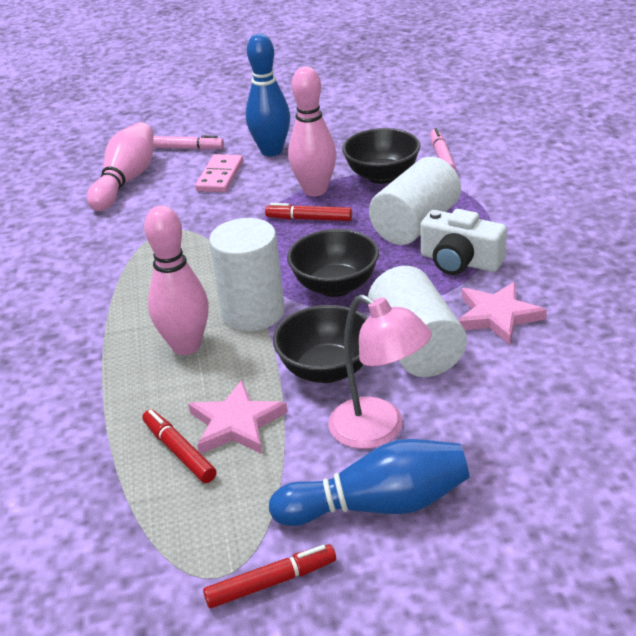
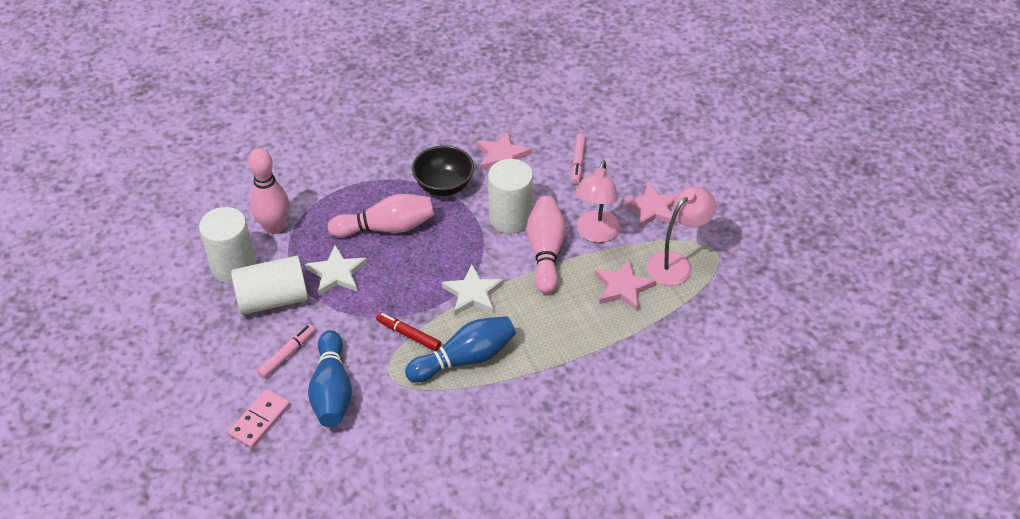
black bowl: [273,305,368,383] [287,229,379,297] [342,128,420,184] = 3 -> [412,146,474,196] = 1
pink lamp: [328,294,432,449] = 1 -> [575,161,620,243] [647,186,716,286] = 2
pink star: [188,380,288,454] [458,282,547,345] = 2 -> [477,131,532,170] [595,259,656,311] [622,182,678,228] = 3
red marker: [142,409,216,483] [203,544,336,608] [265,203,352,221] = 3 -> [376,312,441,351] = 1
white camera: [420,209,507,275] = 1 -> none = 0
white star: none = 0 -> [305,245,367,296] [442,264,504,315] = 2

